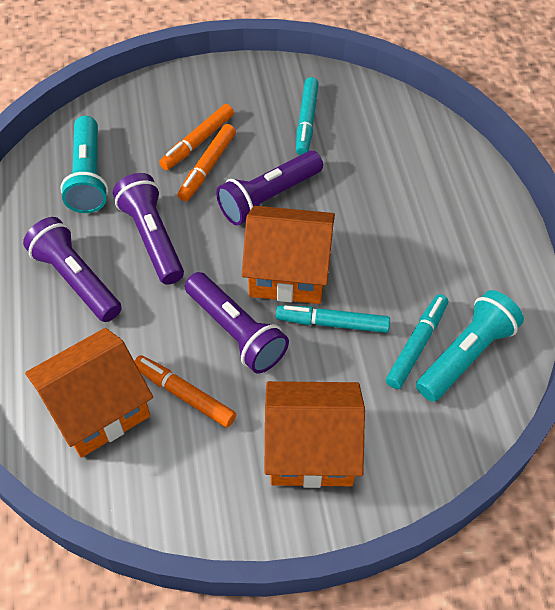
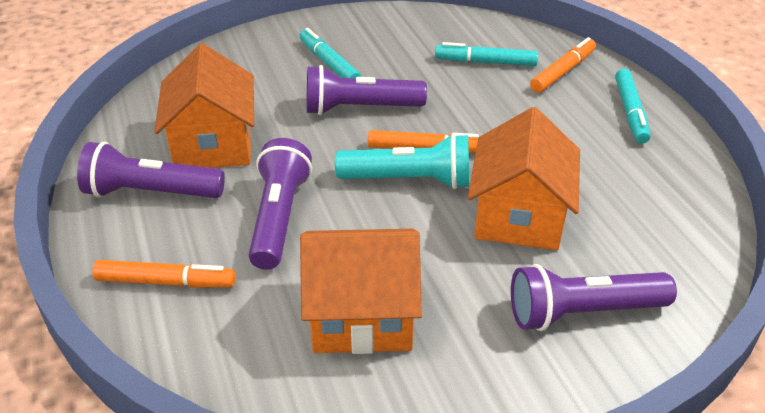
turquoise flashlight: [60,116,108,213] [416,290,524,402] = 2 -> [335,134,469,189] = 1

